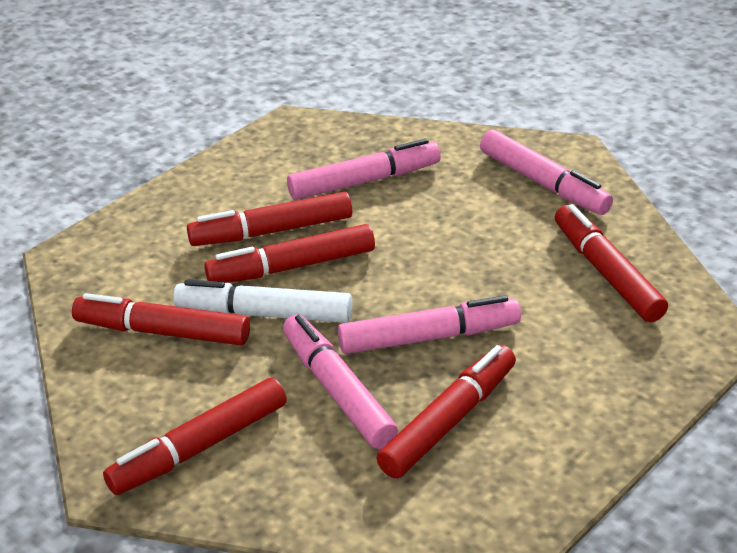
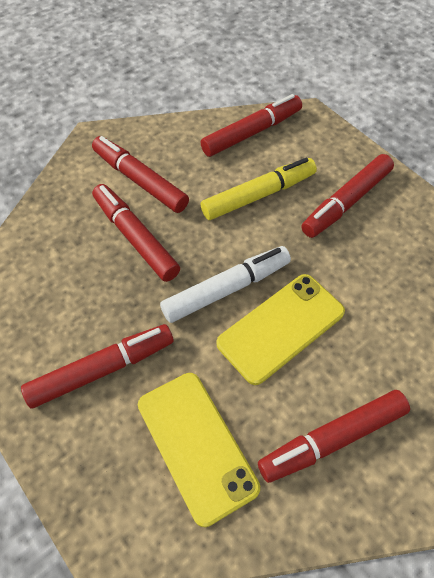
pink marker: [283,314,398,449] [287,139,441,200] [338,295,521,354] [480,130,613,215] = 4 -> none = 0
yellow marker: none = 0 -> [201,158,317,220] = 1
yellow phone: none = 0 -> [138,373,260,527] [216,274,345,385] = 2

